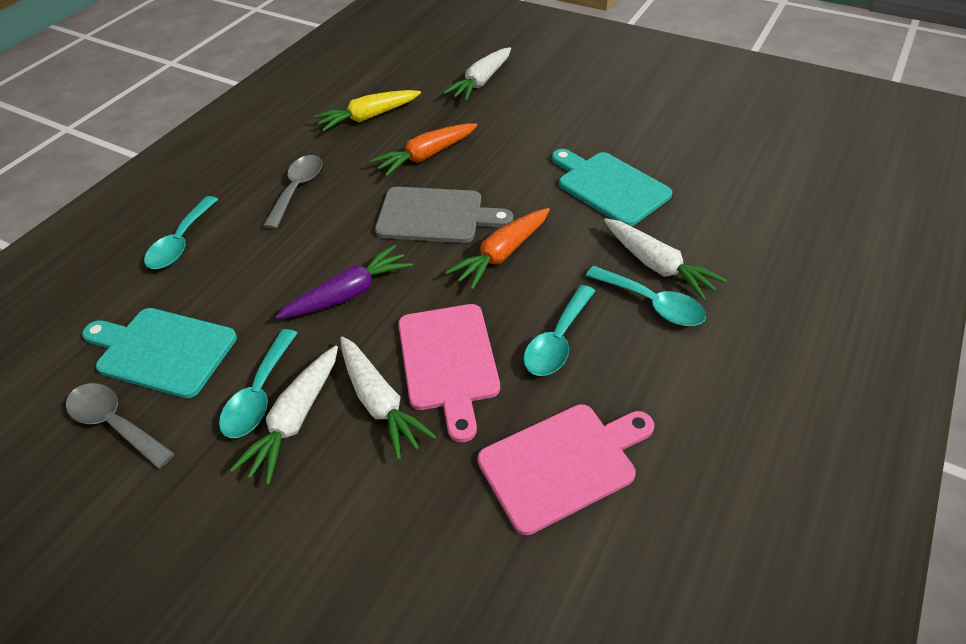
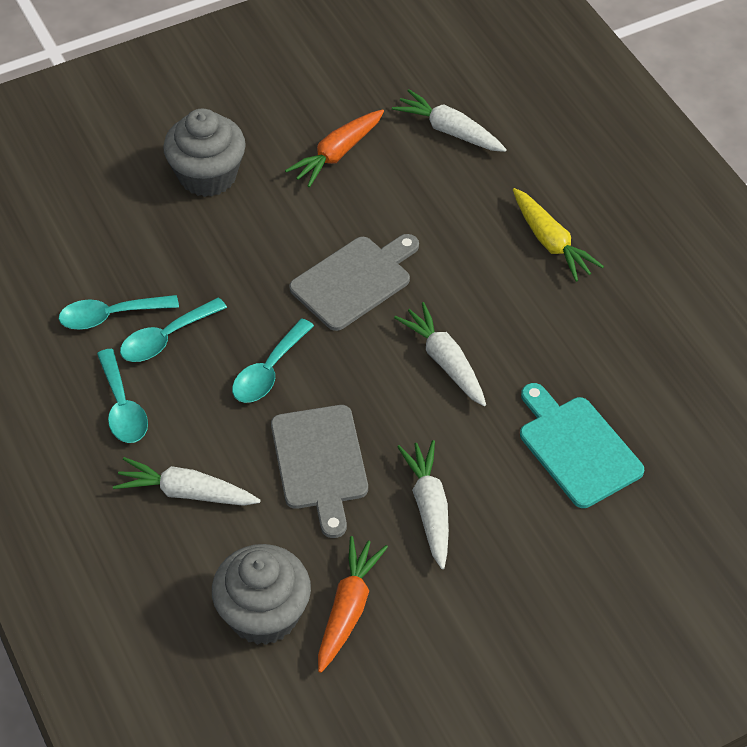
grey cupcake: none = 0 -> [163,109,246,197] [212,544,311,645] = 2
grey cutting board: [375,187,513,243] = 1 -> [271,405,368,538] [289,234,419,331] = 2
grey spoon: [66,383,175,469] [263,155,322,229] = 2 -> none = 0
pink cutting board: [398,304,500,442] [477,404,654,535] = 2 -> none = 0
purple carrot: [276,245,413,319] = 1 -> none = 0
turquoise cutting board: [82,308,237,398] [552,149,672,226] = 2 -> [520,383,644,508] = 1

